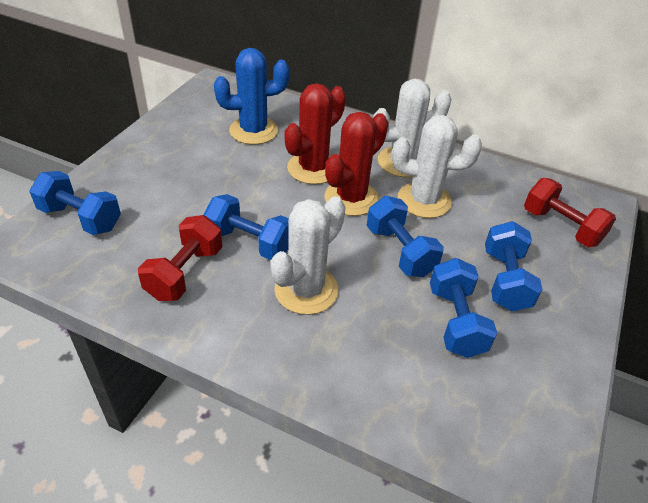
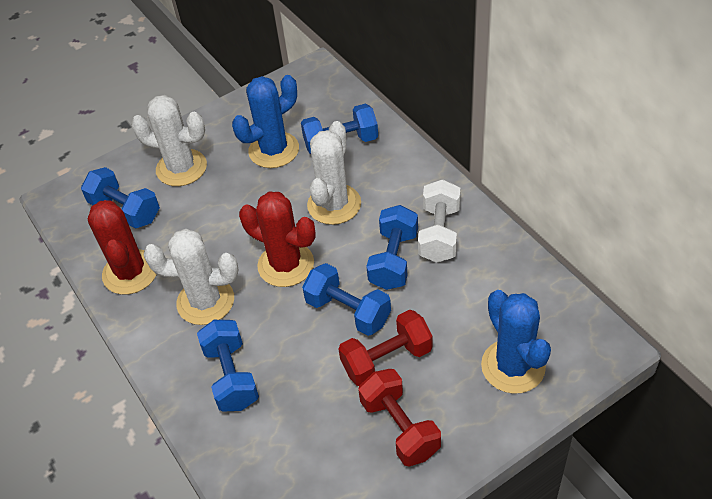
blue cactus: [214,48,289,145] = 1 -> [232,75,299,168] [481,290,551,394] = 2
white dumbbell: none = 0 -> [418,179,460,263] = 1

